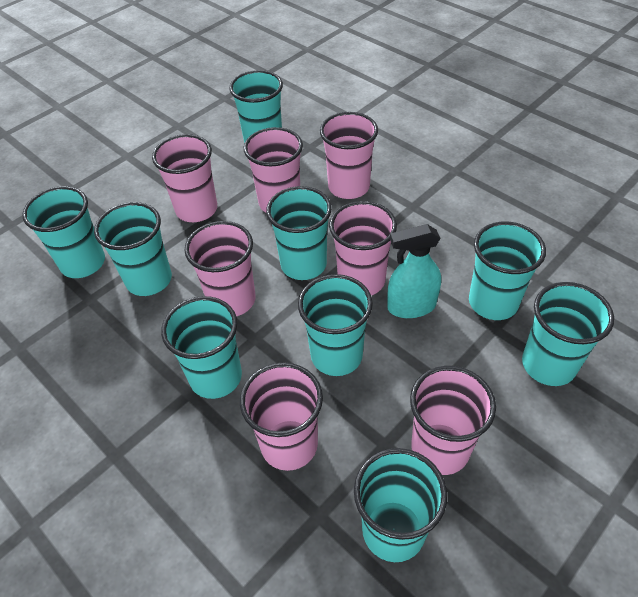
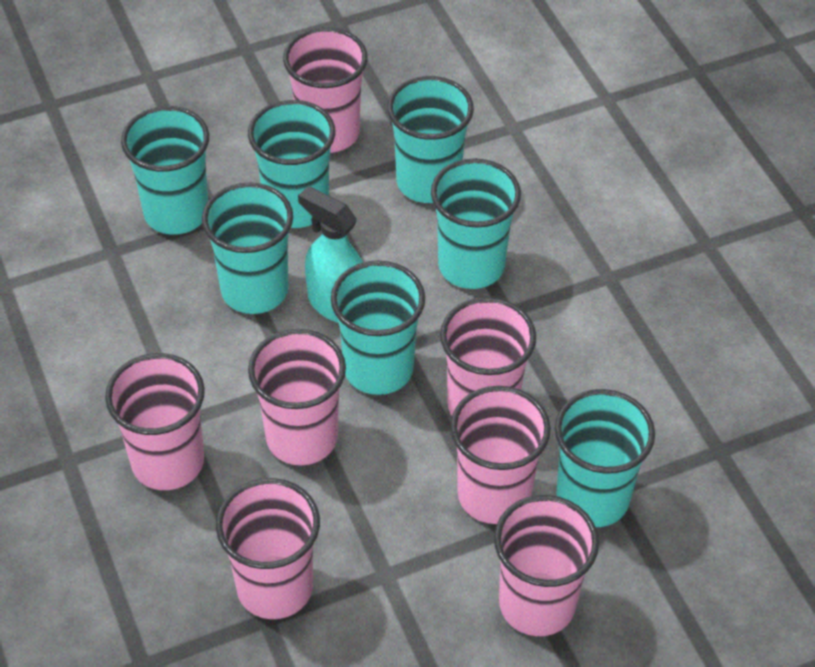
turquoise cup: [22,186,105,278] [94,202,172,296] [161,296,242,399] [229,70,283,143] [266,186,332,280] [298,274,373,376] [354,448,447,562] [469,222,546,320] [522,282,614,386] = 9 -> [121,106,209,235] [202,182,293,314] [248,100,335,228] [331,261,425,395] [387,76,474,203] [431,158,521,289] [555,389,655,527] = 7

